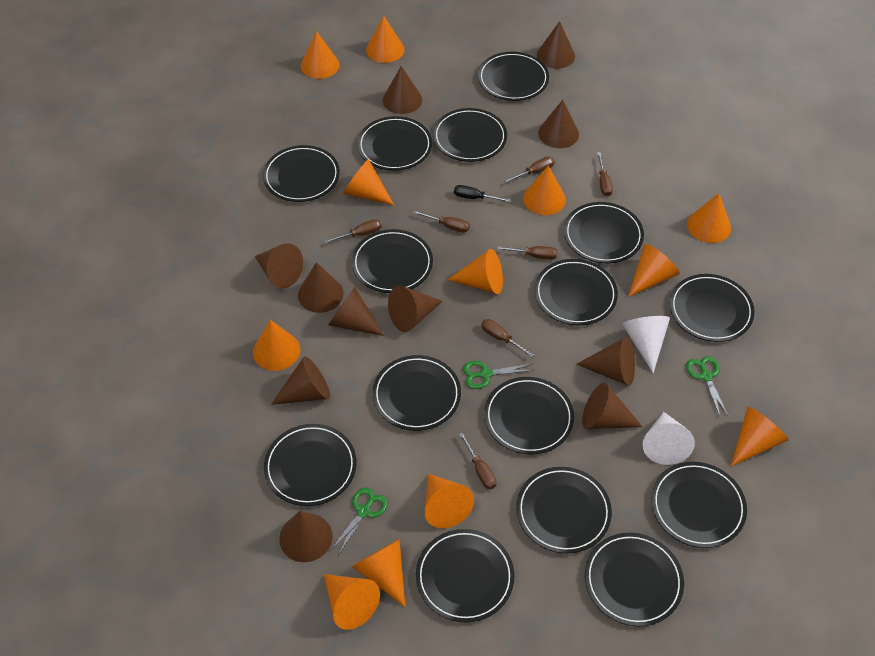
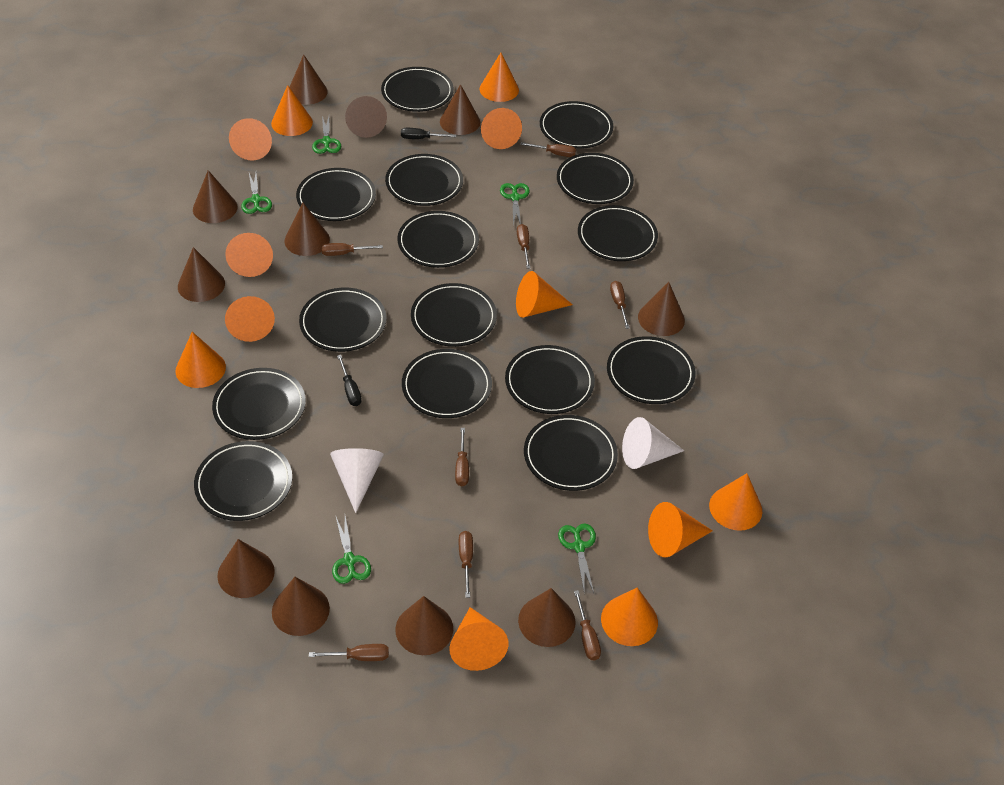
black screwdriver: [454,185,511,202] = 1 -> [337,355,362,406] [401,128,456,139] = 2
brown screwdriver: [325,219,382,243] [414,211,470,233] [459,432,497,489] [481,319,534,357] [497,246,557,260] [505,157,555,183] [597,152,613,196] = 7 -> [309,644,389,661] [321,243,383,256] [455,428,469,486] [459,531,473,598] [517,224,531,269] [520,142,576,157] [574,590,601,661] [610,281,630,329] = 8
green scissors: [330,487,388,555] [463,361,535,389] [686,356,728,416] = 3 -> [241,173,272,214] [312,116,341,154] [332,515,371,584] [500,183,530,226] [558,524,596,593] = 5

